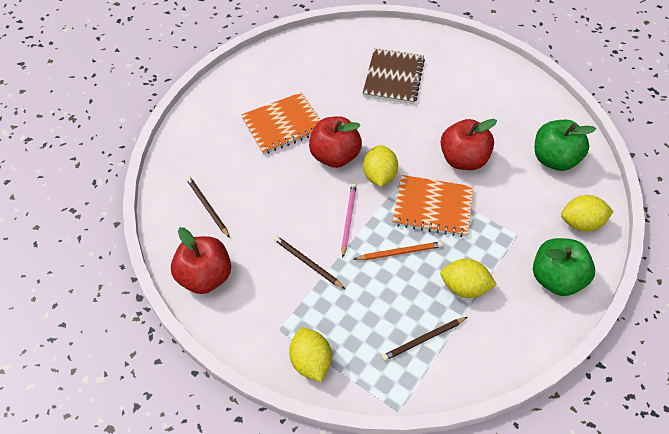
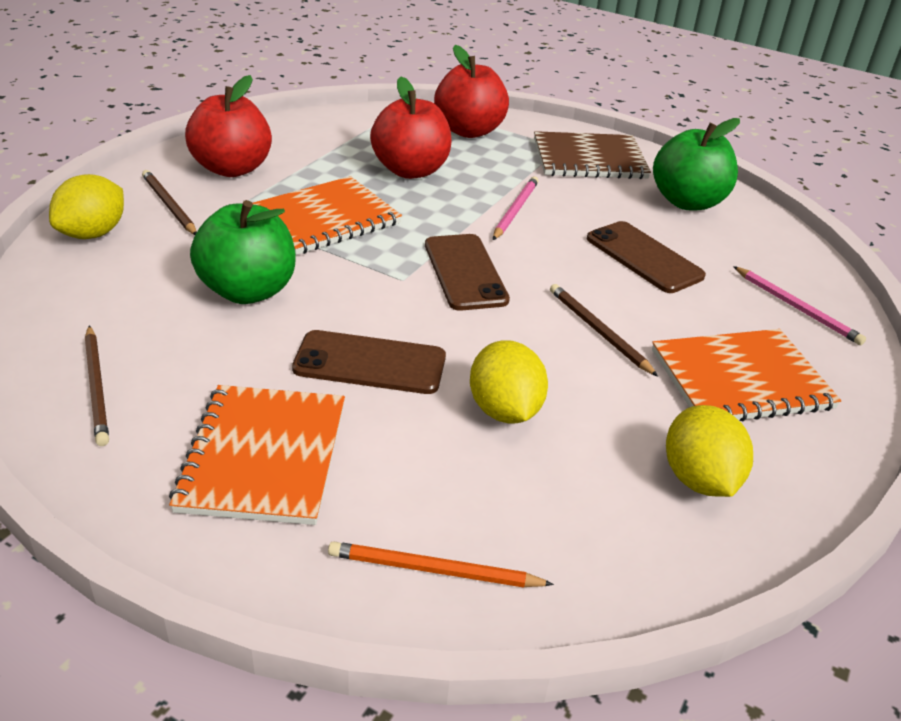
brown phone: none = 0 -> [292,330,446,394] [425,234,510,311] [587,221,706,293] = 3
orange notebook: [241,92,320,155] [393,175,474,237] = 2 -> [169,385,345,525] [253,176,402,255] [652,329,842,421] = 3
pink pencil: [341,183,357,258] = 1 -> [493,177,539,240] [733,266,866,345] = 2
yellow lemon: [289,328,332,382] [363,145,398,187] [440,259,497,298] [561,195,614,231] = 4 -> [49,174,124,239] [470,340,548,423] [666,405,753,497] = 3

